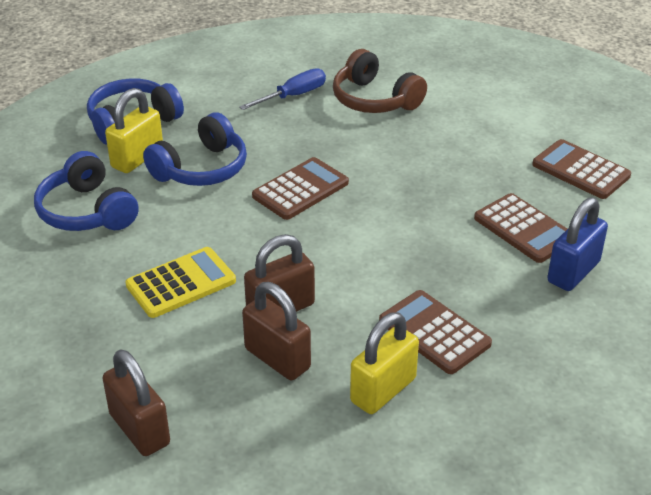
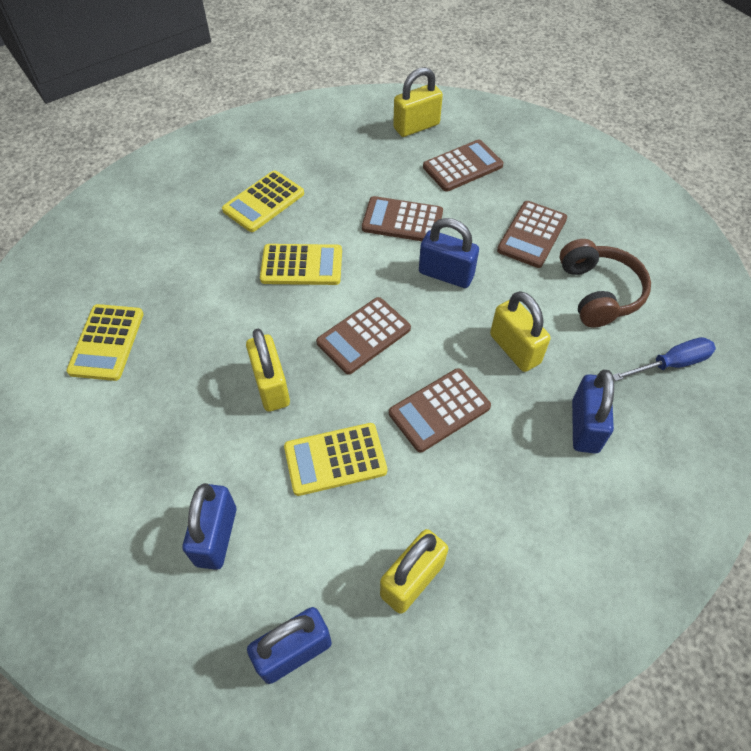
blue headphones: [34,151,139,231] [87,79,184,145] [143,112,247,186] = 3 -> none = 0
blue padlock: [547,197,608,291] = 1 -> [182,483,237,570] [247,607,332,684] [419,218,479,288] [572,370,614,454] = 4
brown calculator: [252,157,349,220] [379,290,492,374] [474,193,567,263] [532,139,631,199] = 4 -> [316,297,411,375] [362,196,443,241] [389,368,491,452] [423,139,503,192] [497,201,567,268] = 5
brown padlock: [102,349,170,456] [242,282,311,380] [244,234,315,312] = 3 -> none = 0
yellow calculator: [125,247,236,318] = 1 -> [66,304,144,381] [222,170,304,232] [260,244,342,285] [284,423,387,496] = 4
yellow padlock: [105,88,163,173] [350,312,419,414] = 2 -> [246,329,290,412] [380,529,448,614] [393,67,443,137] [490,291,551,372] = 4

